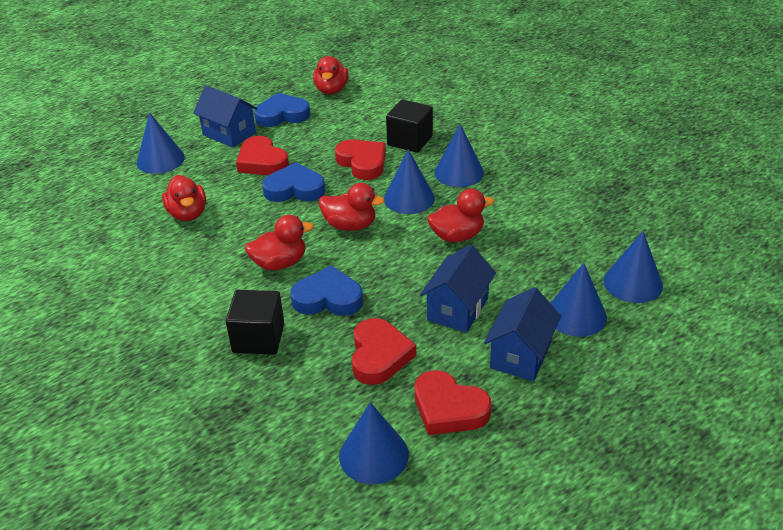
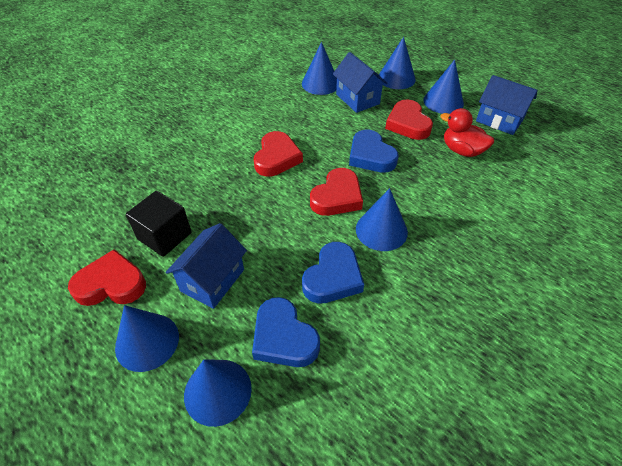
black cube: [226,290,284,355] [386,99,433,153] = 2 -> [126,191,192,257] = 1
red duck: [162,175,206,221] [245,215,314,270] [313,56,348,94] [319,183,385,231] [427,188,494,242] = 5 -> [440,108,494,157] = 1

